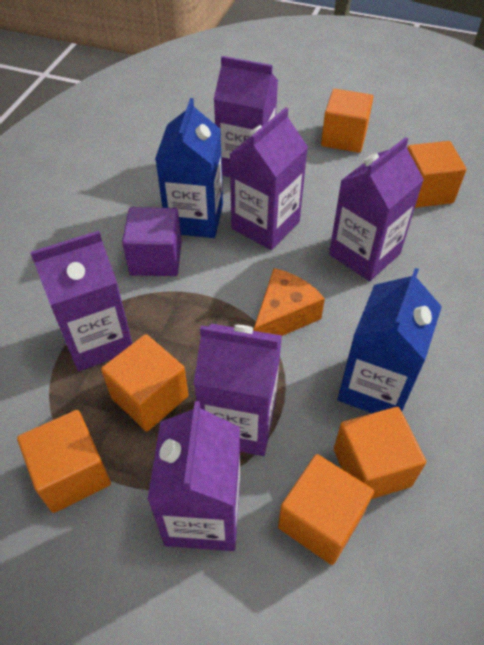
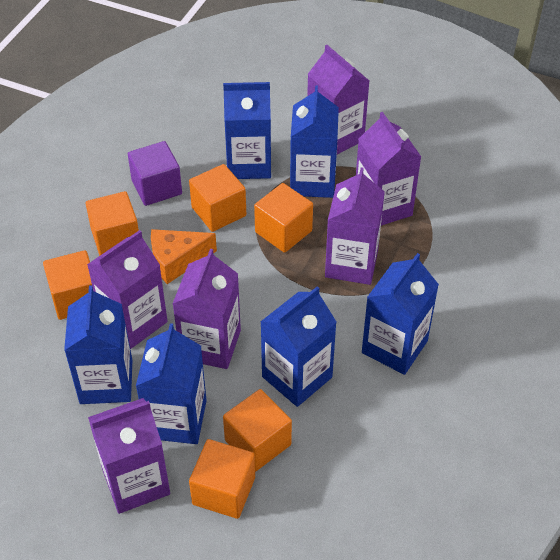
blue carton: [155,98,223,238] [338,268,442,413] = 2 -> [64,285,132,404] [136,323,207,444] [223,82,271,179] [260,286,337,407] [290,85,339,198] [362,253,439,375] = 6

